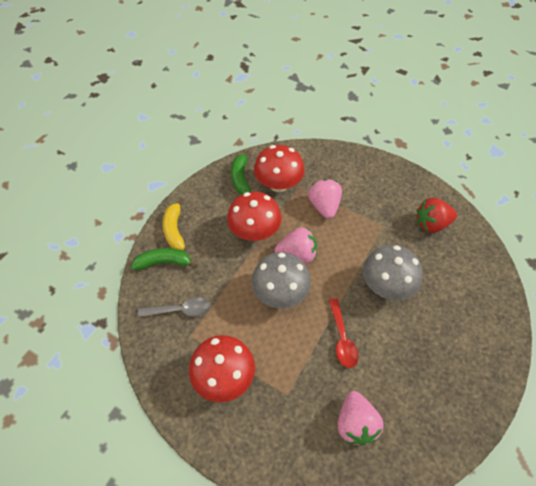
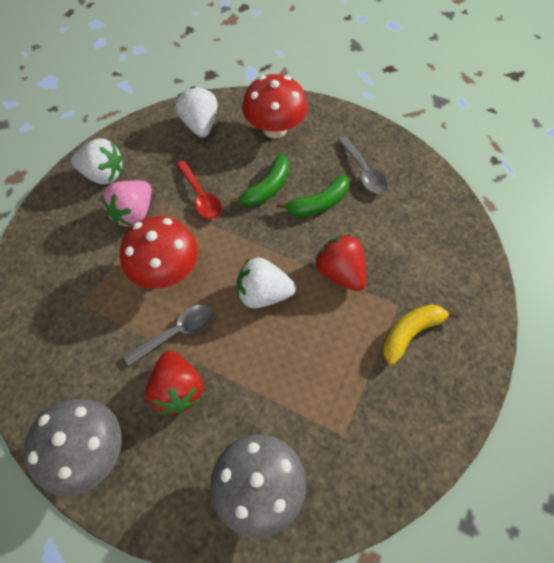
grey spoon: [138,297,211,317] = 1 -> [123,305,213,366] [338,136,388,194] = 2
pink strawberry: [275,227,317,264] [308,179,342,219] [338,391,383,445] = 3 -> [101,181,152,227] = 1
red mushroom: [189,335,255,402] [227,192,282,241] [254,145,305,192] = 3 -> [120,216,198,289] [242,74,308,138] = 2
red strawberry: [417,198,457,233] = 1 -> [145,351,203,414] [315,234,367,291] = 2
white strawberry: none = 0 -> [71,139,123,185] [175,86,218,137] [237,258,296,308] = 3

